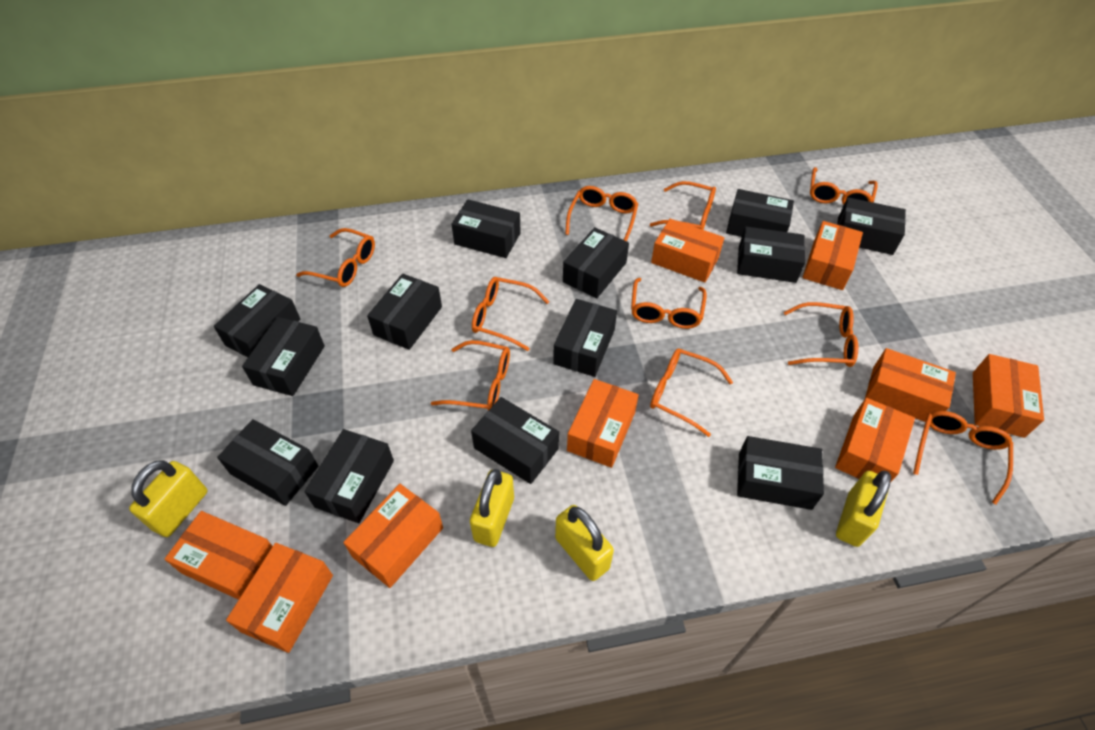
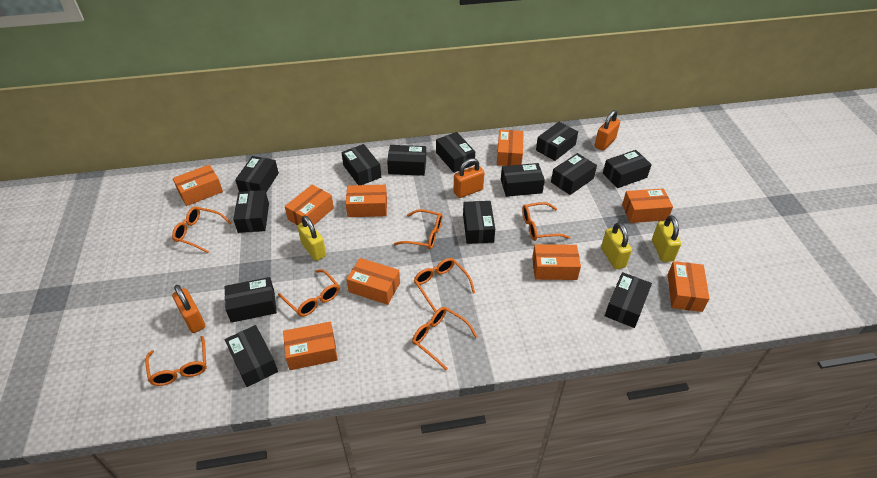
orange glasses: [296,228,375,287] [431,340,510,411] [472,277,549,351] [565,186,638,241] [631,278,707,329] [650,181,716,230] [650,348,733,437] [784,302,858,367] [810,167,878,205] [913,411,1013,504] = 10 -> [145,336,207,386] [172,207,231,253] [278,269,339,317] [394,209,442,250] [412,307,477,370] [414,258,475,312] [522,202,570,241] = 7
orange padlock: none = 0 -> [172,285,205,333] [454,158,484,198] [595,110,620,151] = 3
yellow padlock: [129,460,208,537] [470,469,514,547] [555,505,614,581] [836,471,891,547] = 4 -> [297,215,326,261] [601,222,632,269] [652,215,681,262] = 3

